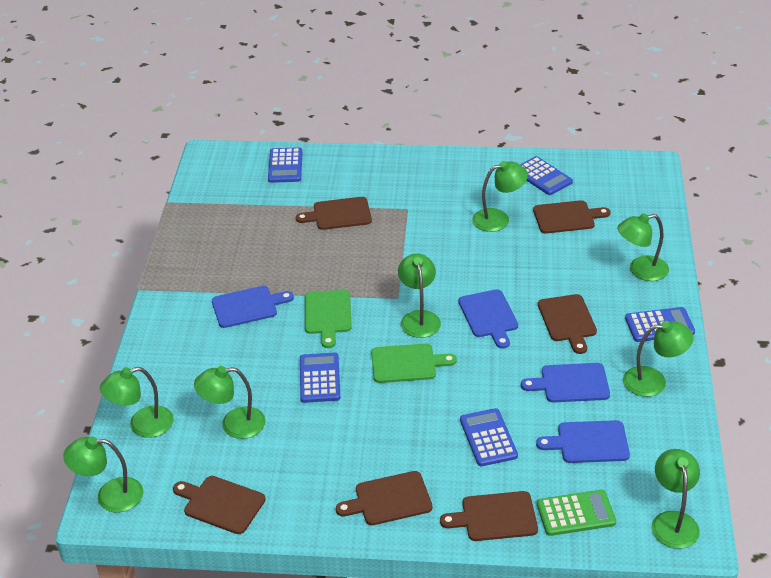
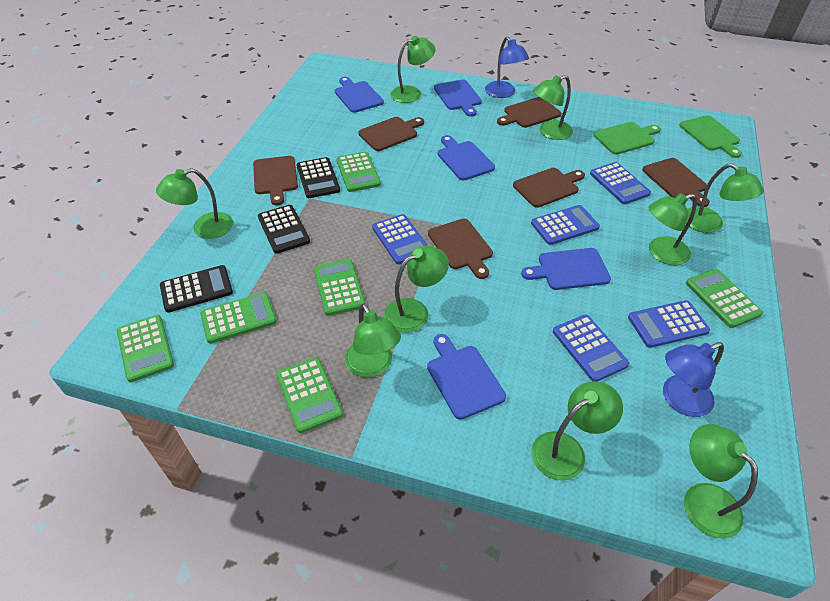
black calculator: none = 0 -> [160,265,233,313] [258,205,310,254] [297,157,340,198] = 3
blue cutting board: [212,286,294,328] [458,289,518,349] [521,363,610,403] [536,420,630,463] = 4 -> [335,77,384,113] [427,334,506,420] [434,79,482,117] [438,135,495,180] [521,248,611,290] = 5
blue lamp: none = 0 -> [485,37,529,98] [663,342,724,417] = 2
green calculator: [537,490,616,536] = 1 -> [117,315,174,382] [200,292,277,344] [276,357,343,433] [314,259,366,316] [336,152,381,192] [686,269,763,328] = 6
green lamp: [63,436,143,512] [100,367,174,438] [194,366,265,439] [398,253,441,338] [472,161,528,232] [617,213,669,281] [623,321,694,397] [652,449,700,549] = 8 -> [156,168,233,239] [345,303,401,378] [384,246,449,333] [390,36,435,103] [531,381,623,481] [533,75,573,140] [648,193,697,265] [684,424,758,539] [686,163,764,233] = 9

